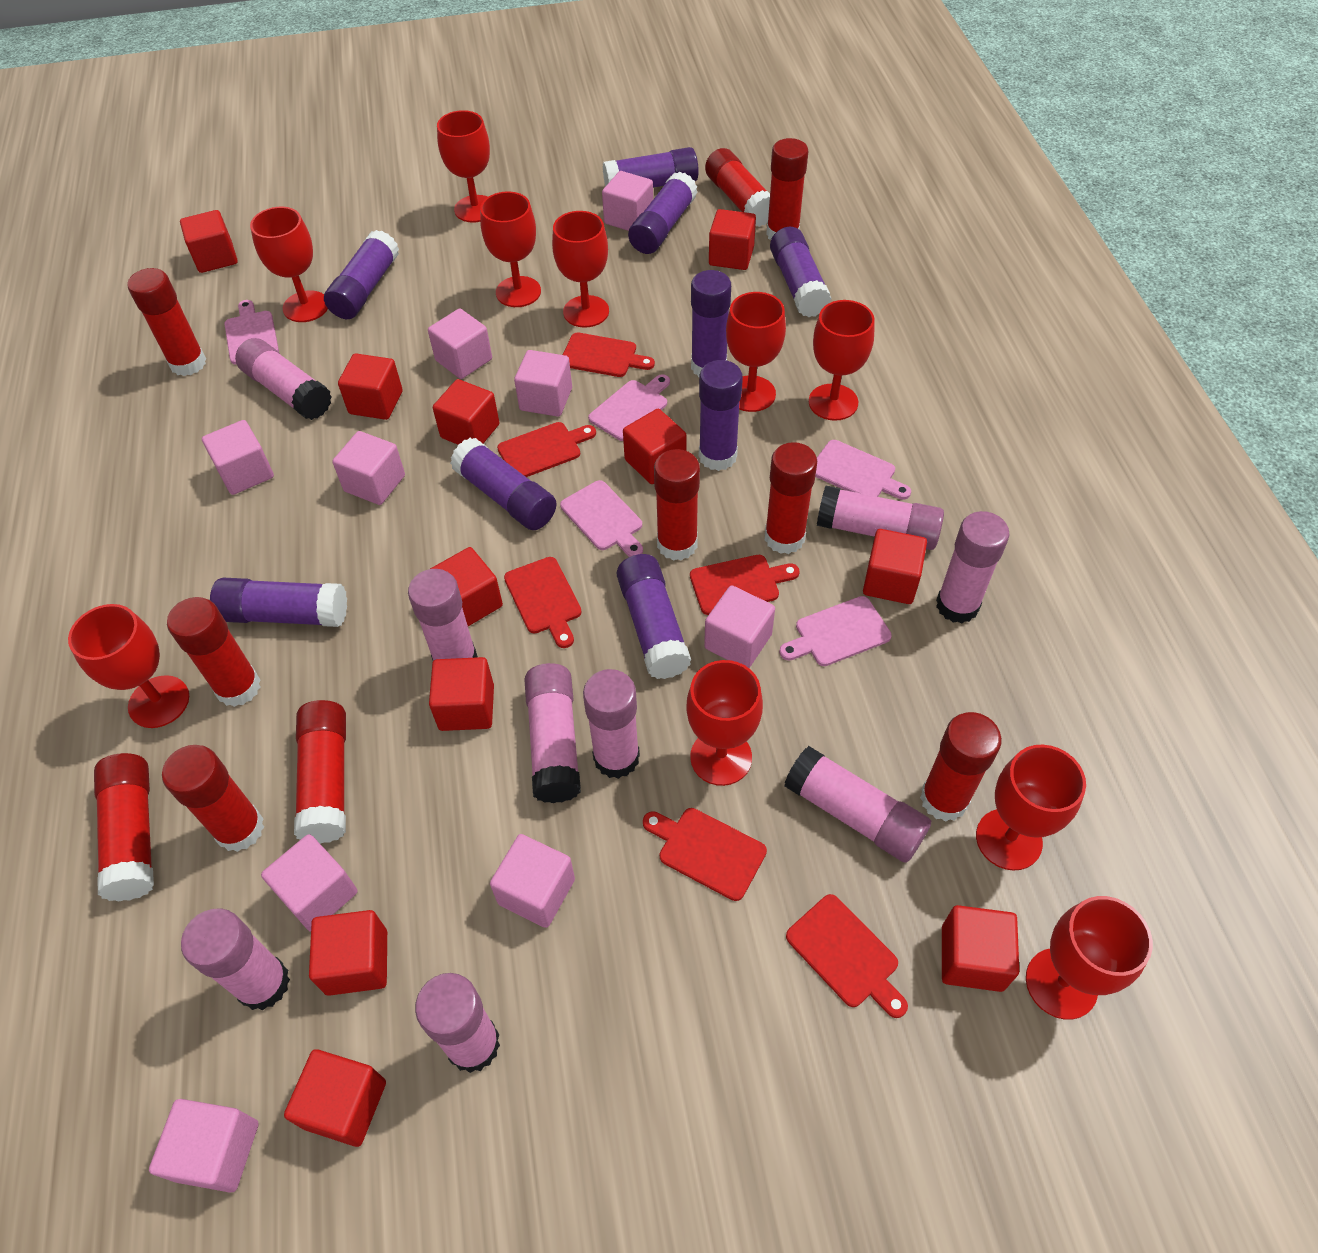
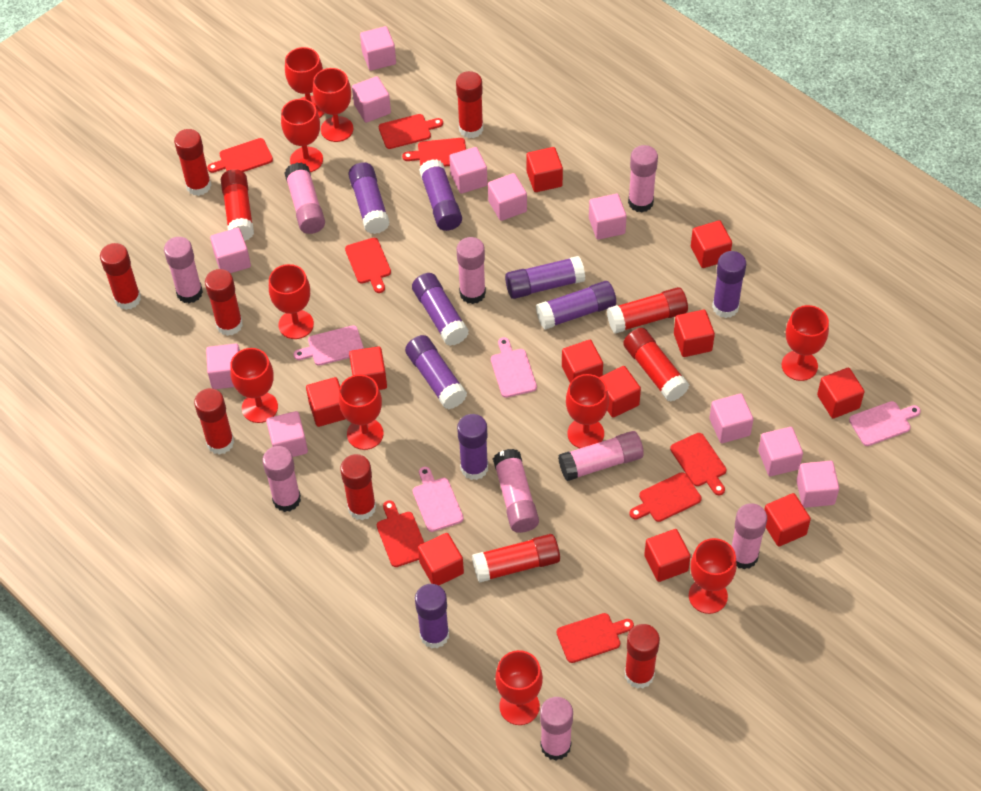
pink cube: [149,1099,259,1193] [202,420,274,495] [261,834,357,932] [332,431,405,505] [428,308,492,379] [490,834,575,928] [514,350,572,417] [602,171,653,231] [704,585,775,668] = 9 -> [206,344,240,389] [210,228,251,273] [266,411,308,457] [352,76,391,123] [360,26,396,71] [449,147,488,194] [488,173,527,221] [589,194,627,240] [709,394,753,443] [758,427,803,476] [796,461,839,508] = 11
pink cutting board: [224,300,279,365] [560,480,643,557] [588,374,670,441] [779,596,892,666] [815,440,911,500] = 5 -> [294,325,364,366] [413,467,464,532] [491,337,537,398] [849,401,921,446] = 4
red cutting board: [497,422,596,477] [504,557,582,648] [563,332,655,377] [643,808,767,901] [690,555,800,615] [786,894,908,1018] = 6 -> [207,138,273,173] [345,238,391,293] [377,500,424,567] [379,114,443,149] [402,138,466,167] [556,613,634,663] [629,472,702,522] [670,433,726,495] = 8
red glue stick: [94,753,154,902] [127,268,206,376] [162,745,264,852] [167,597,260,707] [294,700,346,844] [654,449,700,561] [705,148,770,227] [765,442,817,554] [766,138,808,240] [920,712,1002,822] = 10 -> [100,243,141,310] [174,129,211,196] [194,388,234,455] [205,269,243,336] [221,169,254,241] [340,454,376,520] [456,71,483,138] [472,534,560,583] [607,287,688,334] [623,328,689,402] [624,624,660,689] = 11

